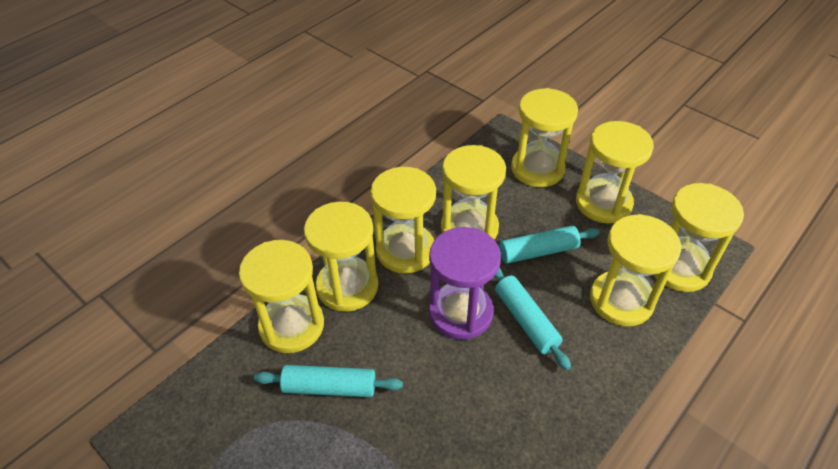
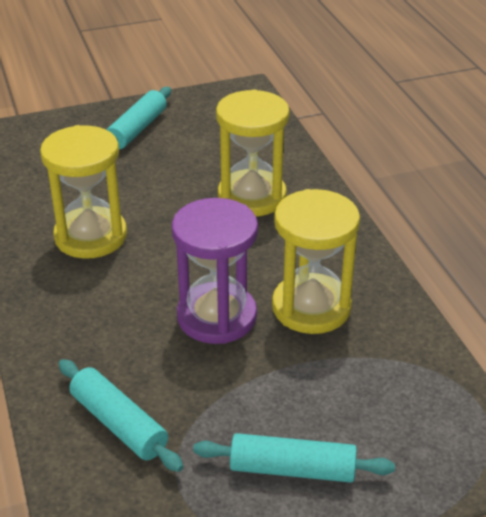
yellow hourglass: [239,240,324,353] [304,201,378,312] [370,167,436,273] [441,145,506,240] [511,88,578,187] [576,121,654,224] [590,214,681,327] [653,183,744,292] = 8 -> [40,125,127,259] [216,89,290,217] [272,189,360,334] = 3

